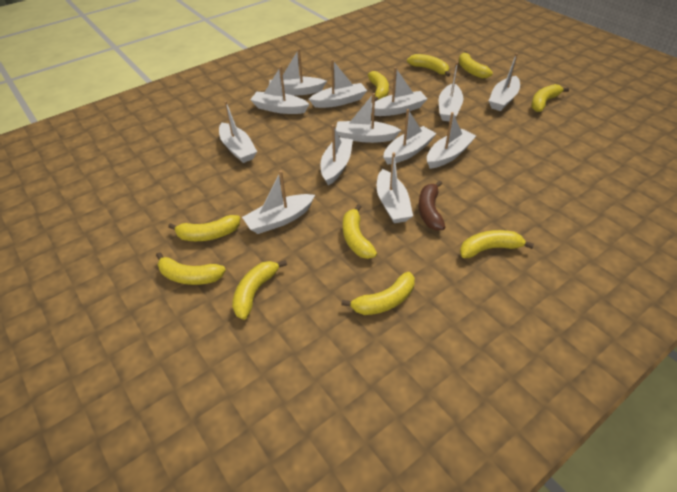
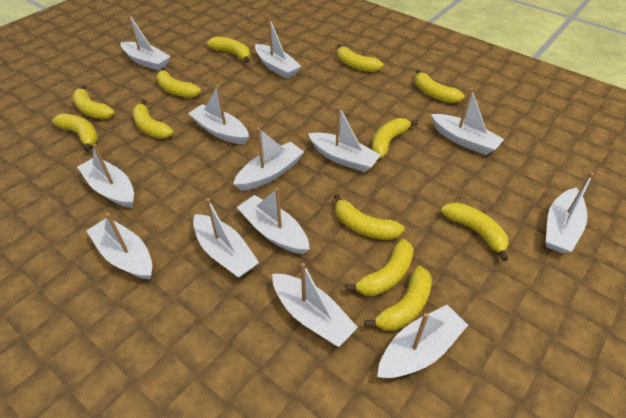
brown banana: [418,180,445,231] = 1 -> none = 0
yellow banana: [156,252,226,285] [168,215,240,241] [232,260,287,320] [342,272,415,315] [343,204,377,259] [368,71,389,101] [407,54,450,77] [459,51,493,79] [460,230,534,258] [531,84,569,112] = 10 -> [52,114,98,152] [72,85,115,119] [132,100,173,139] [156,67,201,98] [207,37,250,63] [334,194,405,240] [337,44,383,72] [345,239,414,296] [364,266,432,331] [372,118,418,158] [415,69,464,103] [441,202,509,261] = 12

